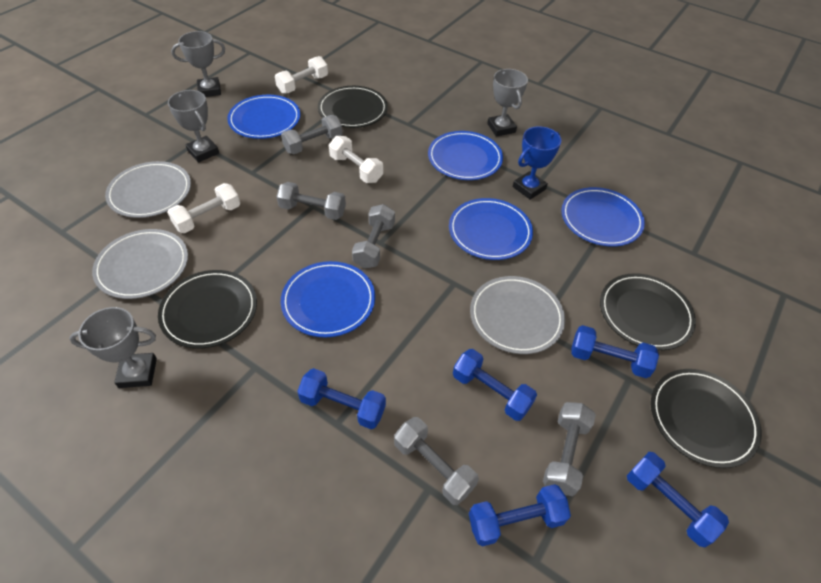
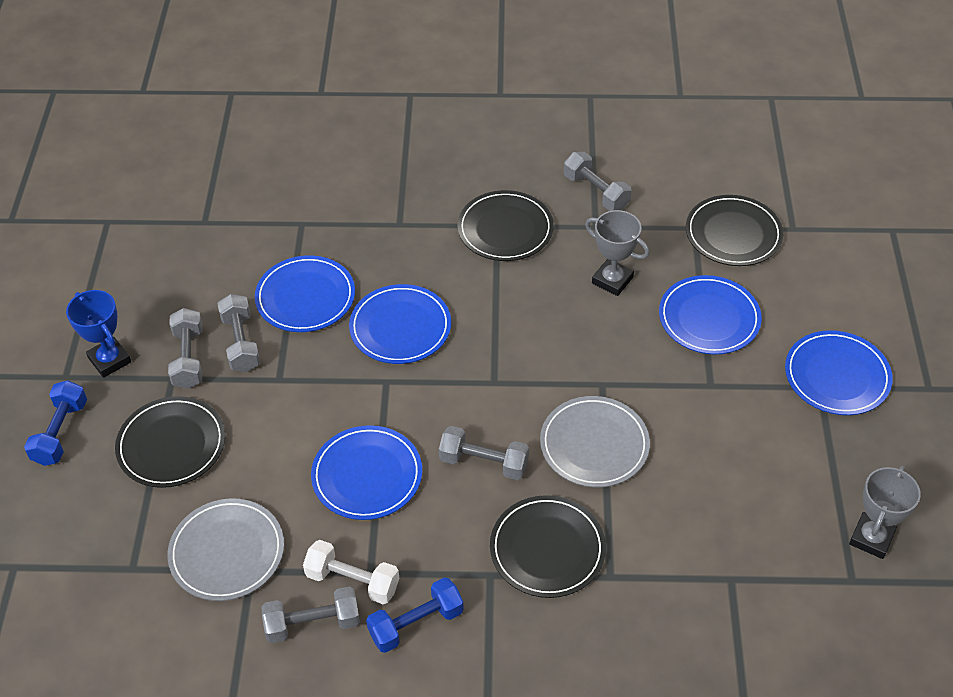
blue dumbbell: [297,368,386,429] [453,349,537,421] [469,484,571,546] [571,325,659,378] [627,452,729,547] = 5 -> [24,380,87,466] [366,577,464,653] = 2
grey plate: [92,229,188,299] [105,161,191,218] [470,276,565,354] = 3 -> [168,499,284,601] [540,396,650,487] = 2
grey trophy: [69,307,157,388] [168,90,219,162] [171,31,225,97] [487,69,528,137] = 4 -> [585,210,649,296] [849,466,921,559] = 2
white dumbbell: [167,183,240,233] [275,56,328,94] [329,136,383,183] = 3 -> [303,540,399,604] = 1

